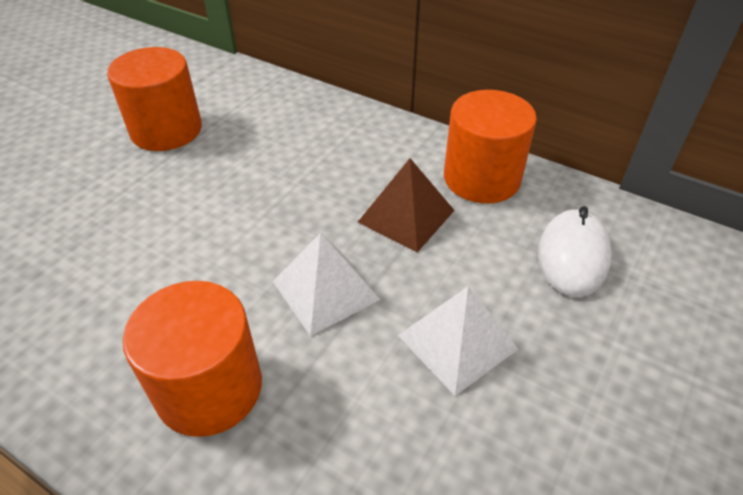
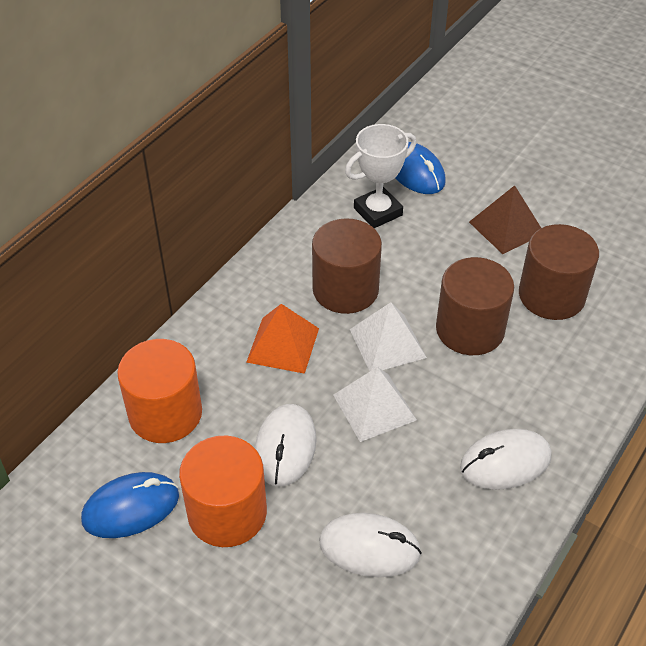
blue mouse: none = 0 -> [81,472,179,538] [395,142,446,194] = 2
brown cylinder: none = 0 -> [312,218,382,314] [436,257,514,355] [519,224,599,320] = 3
orange cylinder: [107,47,202,151] [123,281,262,437] [444,90,537,204] = 3 -> [117,339,202,443] [179,436,267,547] = 2
orange pyramid: none = 0 -> [246,304,319,374] = 1
white mouse: [538,206,612,297] = 1 -> [255,404,317,486] [319,513,422,577] [460,429,552,490] = 3
white trophy: none = 0 -> [345,124,416,228] = 1

